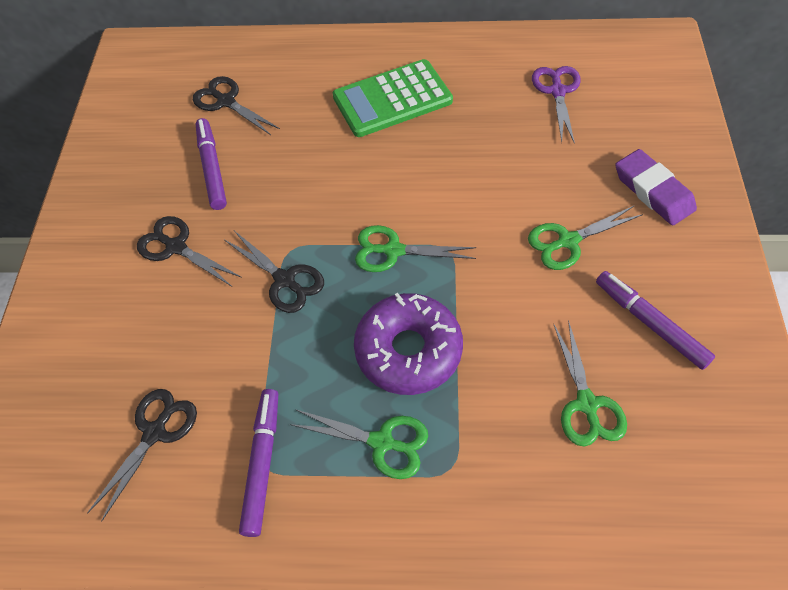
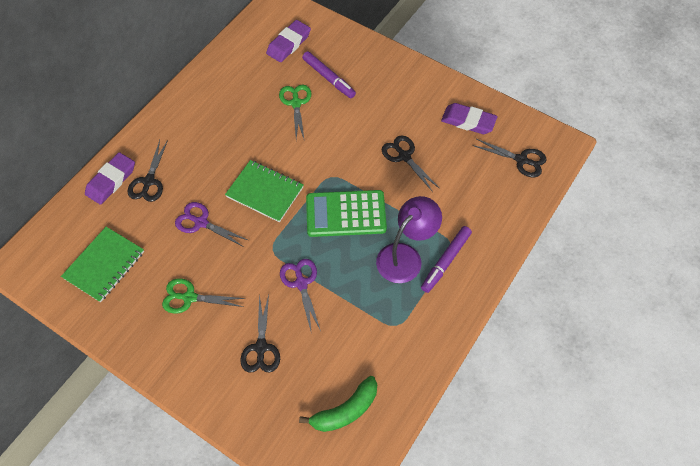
green banana: none = 0 -> [299,376,377,432] = 1
green notebook: none = 0 -> [61,227,144,302] [225,160,303,222] = 2
green scissors: [290,409,428,479] [355,225,476,272] [528,206,643,270] [553,320,627,446] = 4 -> [162,278,246,313] [279,85,311,139] = 2
purple donut: [354,293,463,395] = 1 -> none = 0
purple eraser: [615,149,697,226] = 1 -> [85,152,135,205] [266,20,311,62] [441,103,497,134] = 3
purple lamp: none = 0 -> [376,196,442,283] = 1
purple marker: [196,118,227,210] [239,389,278,537] [596,271,715,370] = 3 -> [302,51,356,98] [421,226,472,293] = 2
purple scissors: [532,66,581,144] = 1 -> [175,202,248,246] [280,259,321,331] = 2

